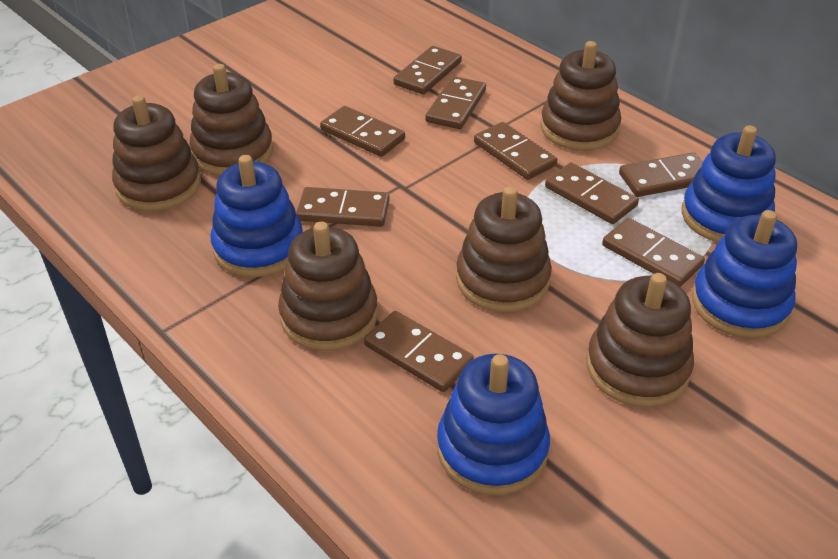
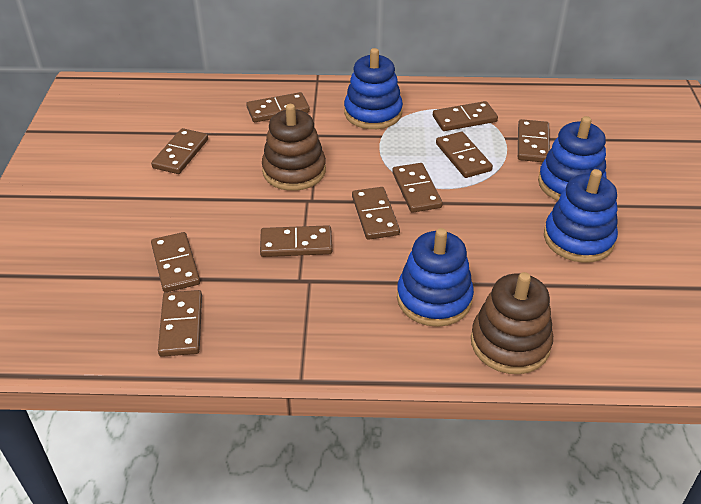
brown domino: [296,187,390,227] [320,106,405,157] [364,311,474,392] [394,46,462,95] [426,76,486,129] [474,122,557,180] [545,162,639,224] [602,218,705,287] [619,152,703,197] = 9 -> [151,128,208,174] [151,232,200,293] [158,290,202,357] [246,92,310,122] [260,225,332,257] [352,187,400,240] [392,163,443,213] [433,101,498,131] [436,132,493,178] [518,119,550,162] = 10
brown stacking toy: [112,95,201,211] [190,64,273,176] [278,222,378,351] [456,186,552,312] [540,41,621,151] [586,273,694,407] = 6 -> [262,104,326,191] [471,272,553,374] = 2

